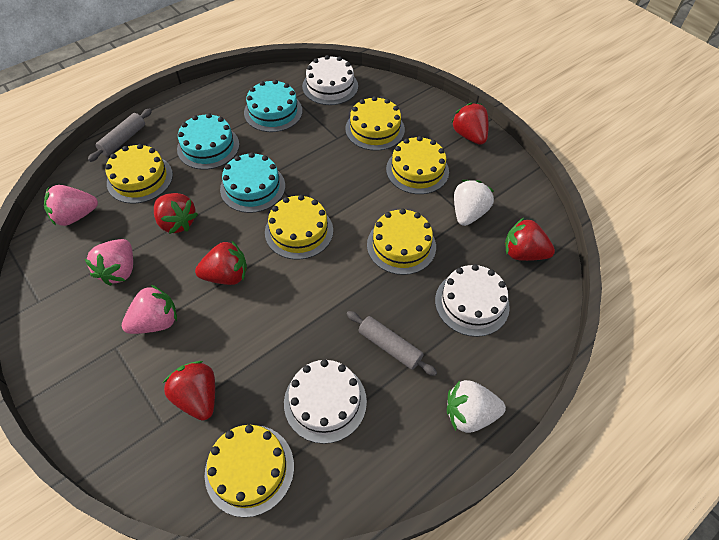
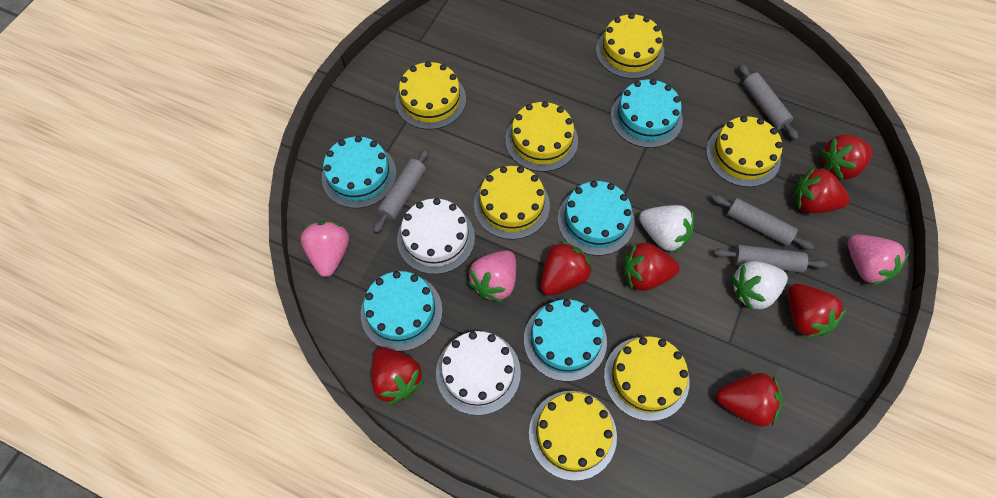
grey rolling pin: [88,108,152,162] [347,311,437,376] = 2 -> [373,148,429,233] [712,195,814,250] [714,245,827,273] [738,64,799,140] = 4
red strawberry: [154,193,198,234] [163,361,215,421] [195,240,247,285] [451,103,489,145] [505,218,555,261] = 5 -> [371,347,424,405] [541,241,592,296] [623,243,680,291] [716,373,783,427] [788,284,846,338] [793,167,850,214] [820,134,873,180] = 7
turquoise cake: [177,113,239,170] [220,152,285,213] [244,79,302,132] = 3 -> [322,136,397,208] [361,271,443,352] [524,299,607,381] [558,181,635,256] [611,79,683,148] = 5
white cake: [284,359,367,444] [302,55,358,105] [435,264,510,337] = 3 -> [397,198,475,274] [436,331,521,415] = 2
yellow cake: [105,144,173,204] [205,425,294,517] [265,195,333,260] [345,96,405,151] [367,209,436,275] [386,136,449,194] = 6 -> [396,61,466,129] [474,166,550,240] [506,101,578,172] [529,391,617,481] [596,13,664,79] [604,336,690,421] [706,116,783,187] = 7

